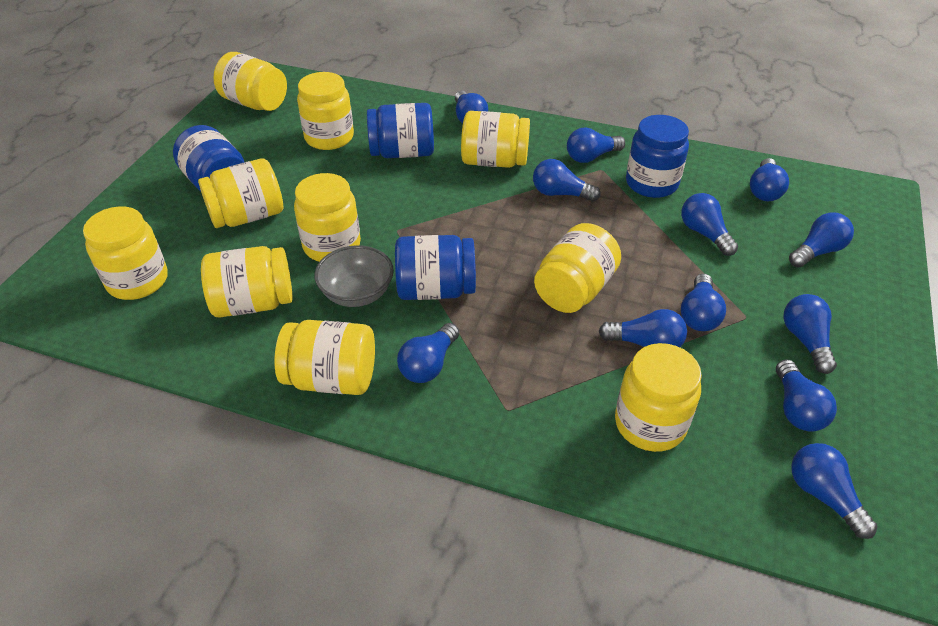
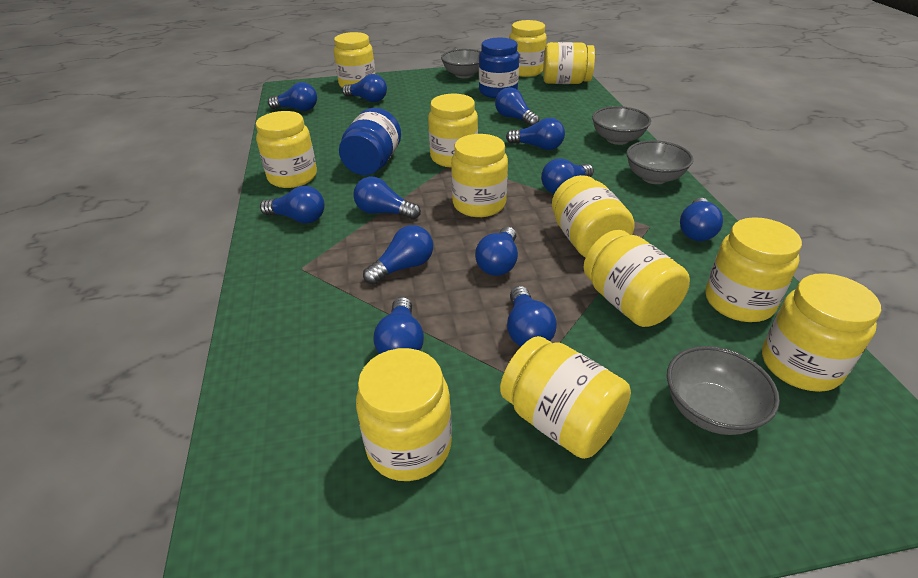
blue jar: [173,125,244,191] [367,103,434,158] [395,235,476,300] [626,115,689,198] = 4 -> [339,108,401,175] [479,38,519,98] = 2
grey bowl: [314,245,394,307] = 1 -> [441,49,481,78] [592,106,651,145] [626,140,693,184] [667,346,780,435] = 4
yellow jar: [83,206,168,300] [198,158,284,228] [201,246,292,317] [214,52,287,111] [274,320,375,395] [294,173,361,262] [297,72,354,150] [461,111,530,168] [534,223,621,313] [615,343,702,452] = 10 -> [256,111,317,188] [334,32,376,88] [356,348,452,481] [428,94,478,168] [451,134,508,217] [500,336,631,459] [509,20,547,77] [543,42,595,84] [552,175,634,258] [584,230,690,327] [705,217,802,322] [762,273,881,392] = 12

